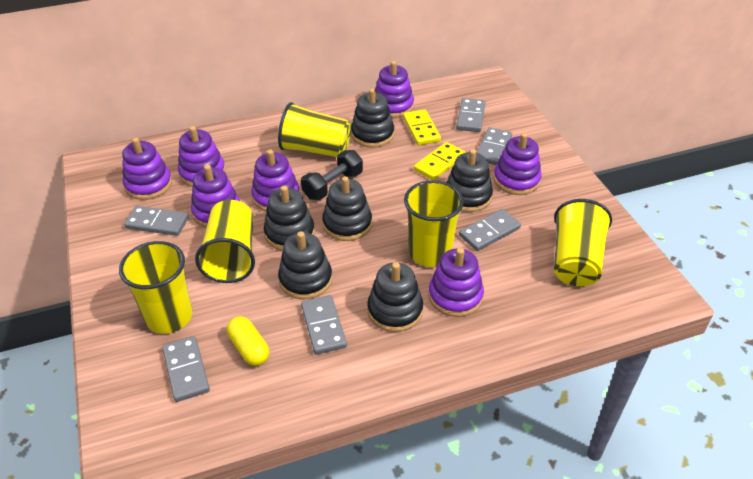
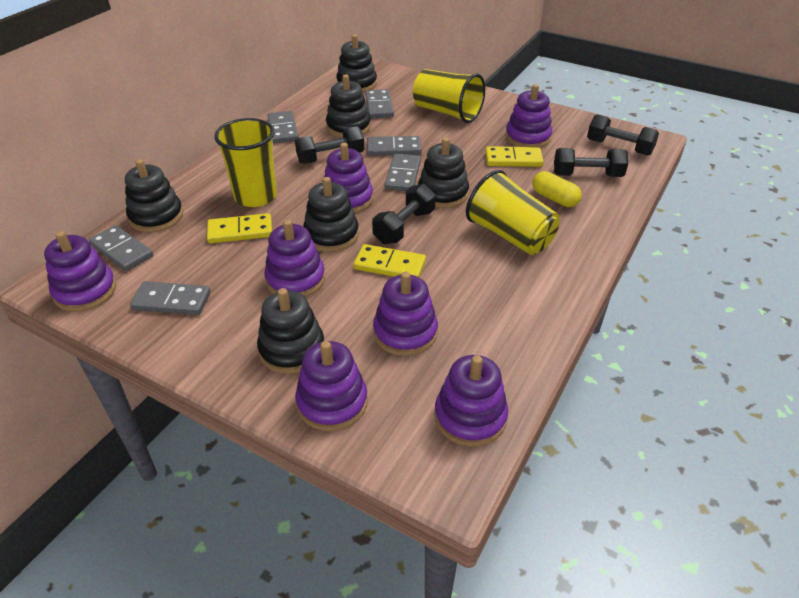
black dumbbell: [301,150,363,200] = 1 -> [295,126,364,164] [372,184,436,244] [554,148,628,177] [587,114,659,155] = 4
yellow cup: [119,241,193,334] [195,200,255,283] [278,102,351,157] [404,180,464,267] [554,199,612,286] = 5 -> [214,118,277,207] [413,69,485,123] [466,170,560,255] = 3
yellow domino: [403,109,441,145] [414,142,466,180] = 2 -> [207,213,272,243] [353,244,426,277] [485,146,543,167] = 3

